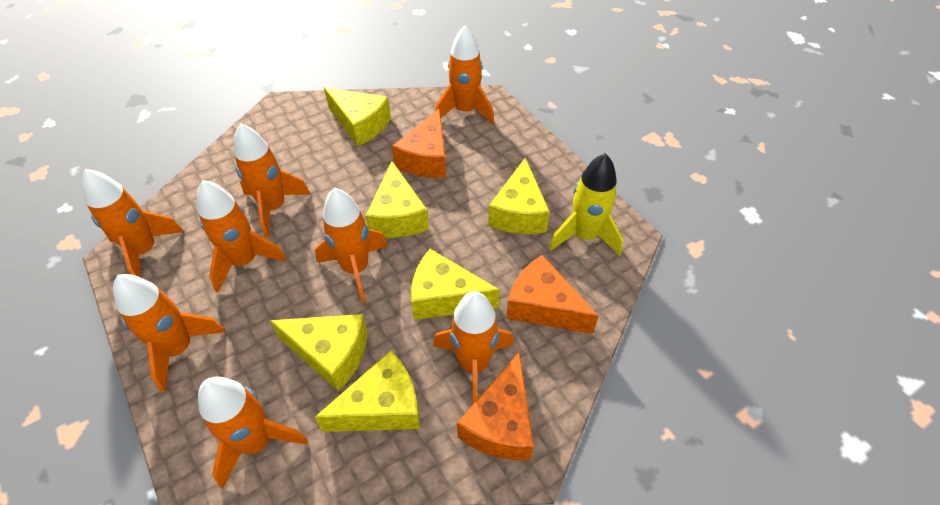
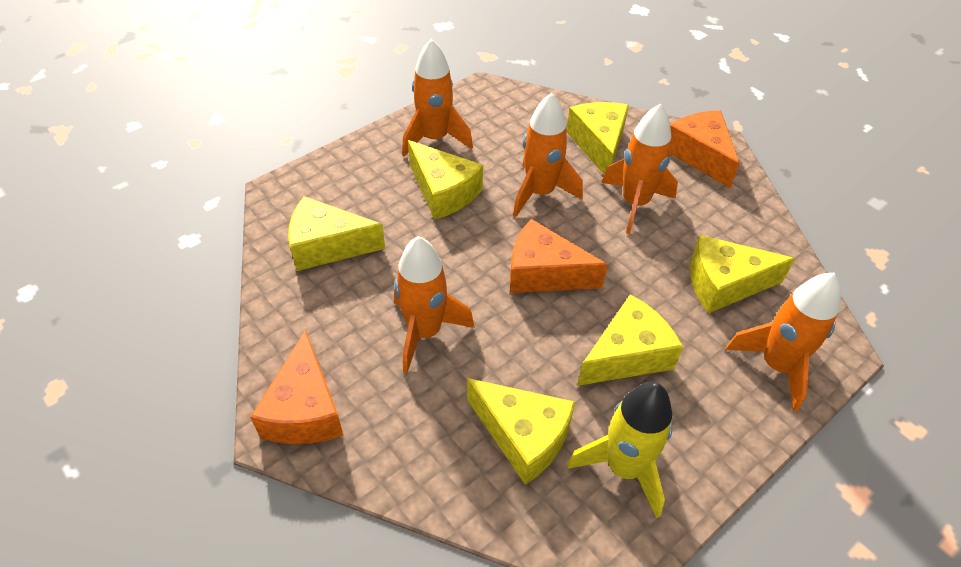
orange rocket: [82,169,184,277] [113,274,225,392] [197,180,287,293] [198,376,308,489] [234,123,311,238] [315,188,388,303] [433,291,514,404] [435,26,494,125] = 8 -> [394,236,475,373] [402,39,473,157] [513,93,583,217] [601,104,678,234] [725,273,841,411] = 5

